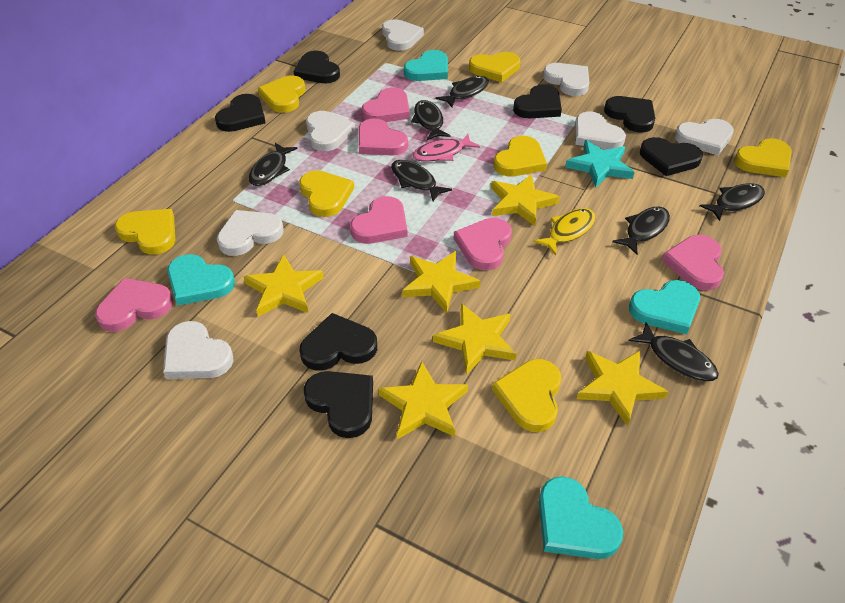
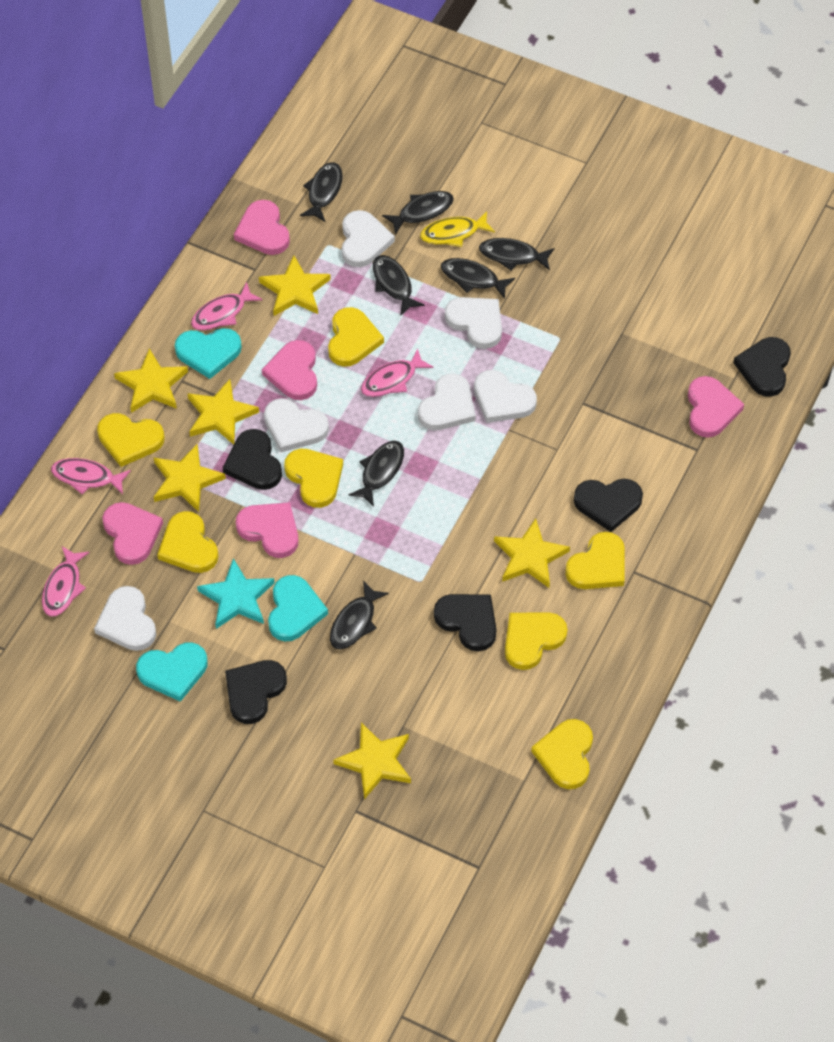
black heart: [215,94,266,132] [294,51,340,83] [299,313,377,371] [304,371,373,438] [513,84,562,118] [604,96,655,133] [640,137,703,176] = 7 -> [223,429,282,490] [225,660,287,724] [434,594,496,651] [574,479,643,532] [733,337,791,397] = 5
pink fish: [412,134,480,162] = 1 -> [42,546,90,617] [51,458,131,495] [191,282,262,331] [361,348,434,397] = 4
pink heart: [95,278,173,332] [350,196,408,244] [358,118,408,156] [362,87,410,122] [454,218,512,270] [662,235,724,290] = 6 -> [102,502,163,565] [234,200,290,255] [236,502,298,558] [262,340,317,400] [688,376,744,438] = 5
turquoise heart: [167,254,235,306] [404,50,448,81] [539,476,624,559] [629,280,700,334] = 4 -> [136,642,208,702] [175,328,242,379] [268,575,328,641] = 3
white heart: [163,321,234,379] [217,210,284,256] [306,111,355,151] [382,19,424,51] [543,63,589,96] [575,112,626,150] [675,119,734,155] = 7 -> [94,586,156,651] [264,398,329,452] [342,210,395,267] [418,374,476,430] [445,297,502,349] [474,370,537,423] = 6

